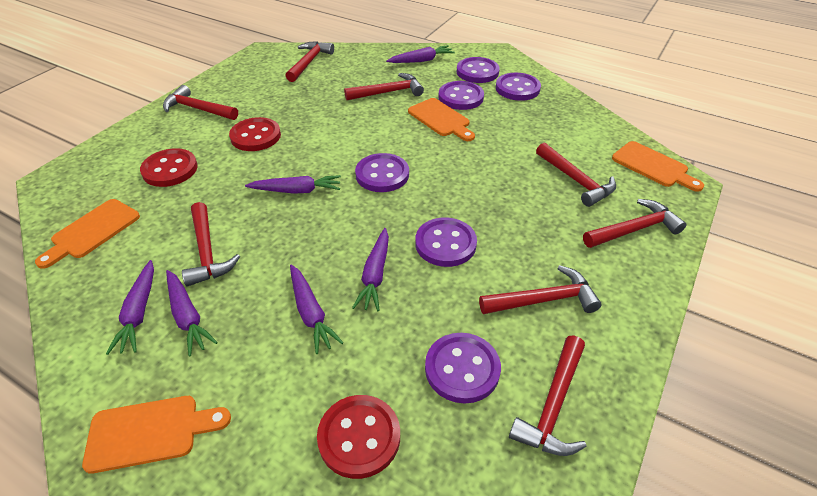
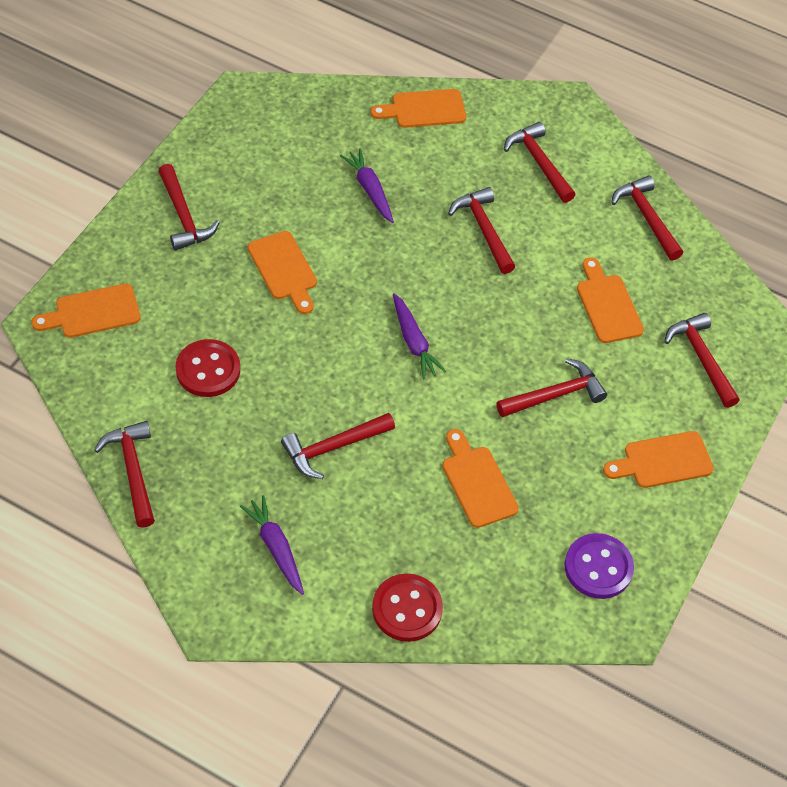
orange cutting board: [35,199,140,269] [82,396,231,474] [408,98,475,141] [612,141,704,192] = 4 -> [32,283,141,338] [248,231,317,314] [370,89,466,128] [442,429,519,528] [577,258,644,343] [603,431,714,488] = 6
purple button: [355,153,409,192] [415,218,477,267] [425,333,501,403] [438,81,484,110] [457,57,499,83] [496,73,541,101] = 6 -> [565,533,634,599] = 1
purple carrot: [106,260,154,355] [166,270,218,357] [245,175,341,194] [290,265,343,354] [352,228,389,311] [386,45,455,63] = 6 -> [240,495,304,595] [340,148,394,223] [393,293,446,379] = 3
red button: [140,148,198,187] [229,117,281,151] [317,395,400,479] = 3 -> [176,339,240,397] [372,573,443,642] = 2

